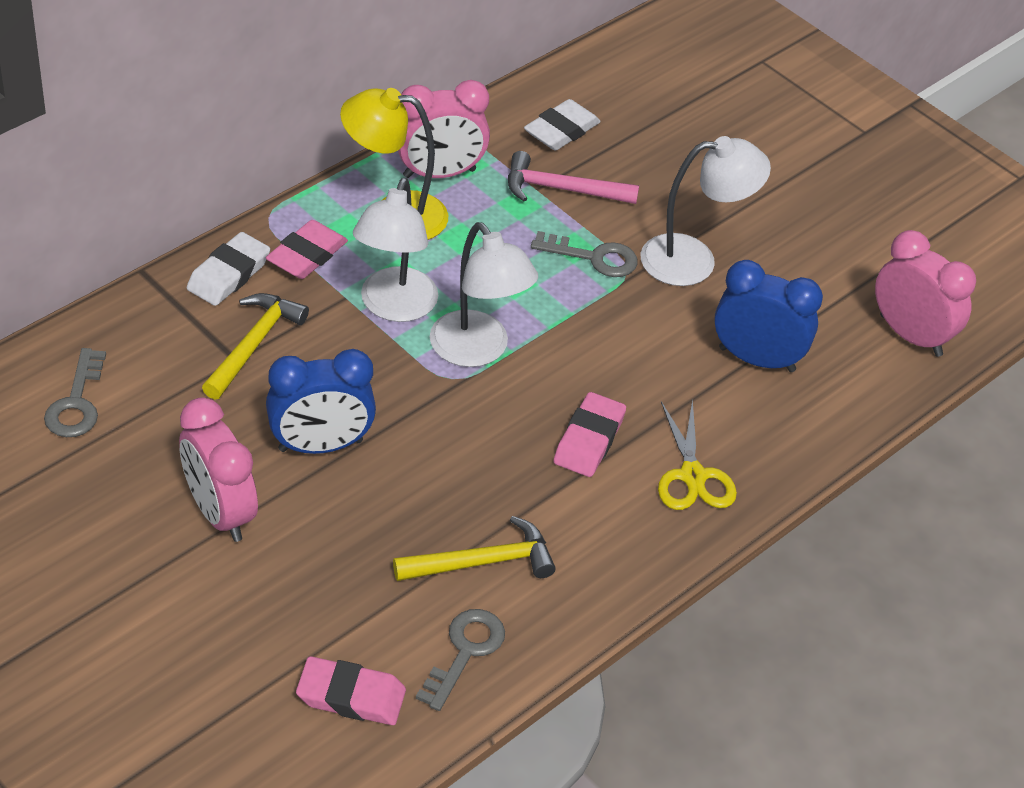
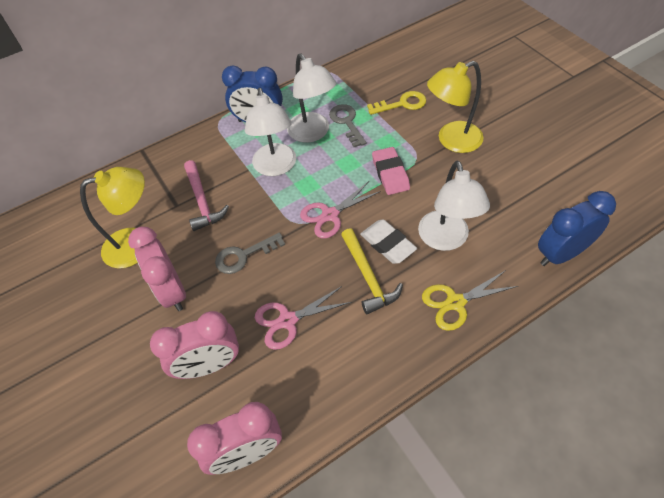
grey key: [44,348,106,437] [416,609,505,711] [531,231,638,277] = 3 -> [215,233,285,274] [329,104,367,147] = 2
pink eraser: [266,220,348,279] [296,656,406,725] [553,392,626,477] = 3 -> [372,147,410,195] = 1
pink scissors: none = 0 -> [255,286,351,350] [300,181,381,238] = 2
white eraser: [187,232,270,306] [524,99,601,150] = 2 -> [360,219,417,264] = 1
yellow hammer: [202,293,309,400] [393,516,556,581] = 2 -> [341,228,403,314] = 1
yellow key: none = 0 -> [367,91,426,115] = 1
yellow lamp: [340,88,448,240] = 1 -> [80,167,145,268] [427,61,483,153] = 2

